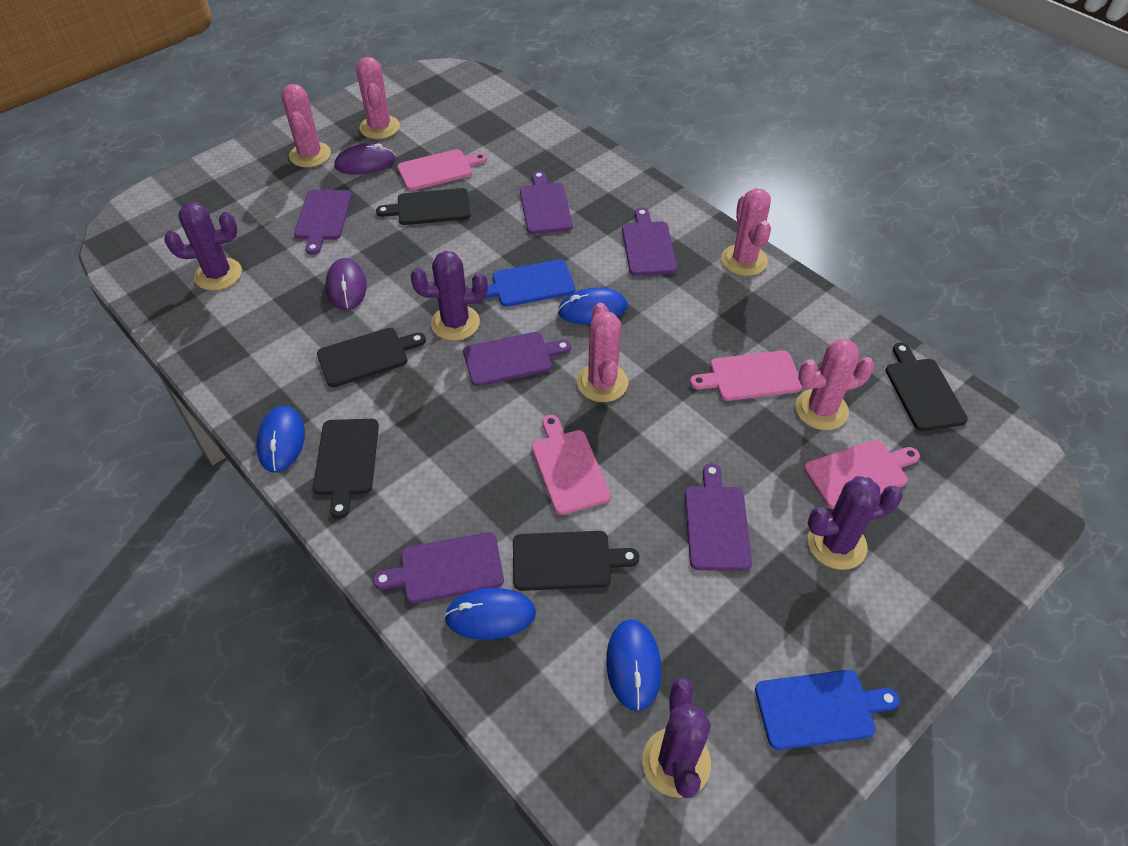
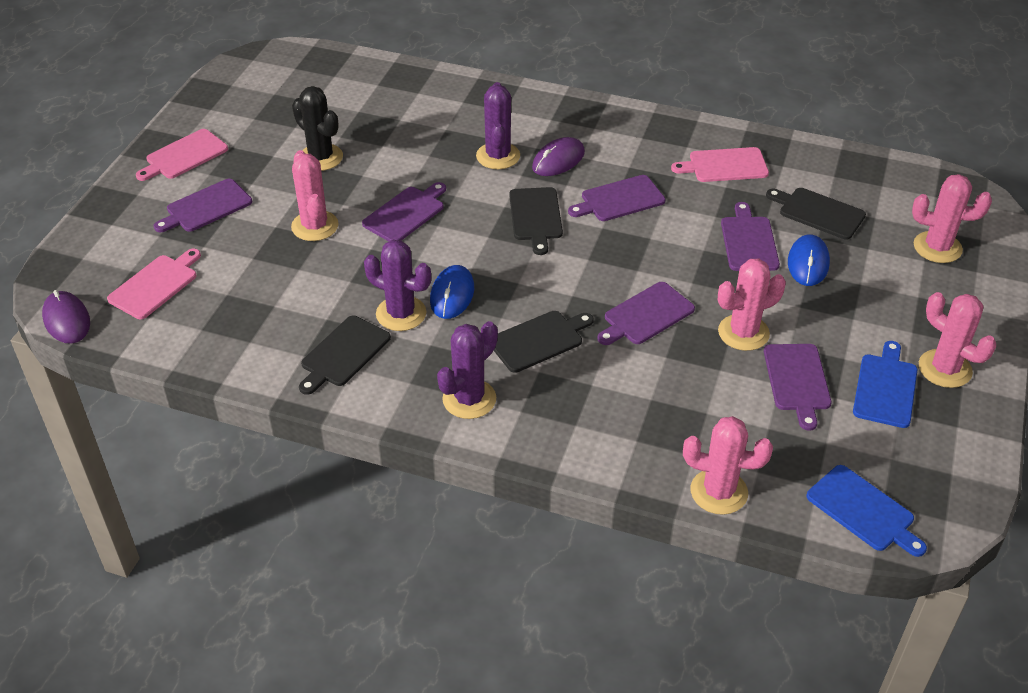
black cactus: none = 0 -> [292,86,343,171] = 1
black cutting board: [313,419,379,519] [317,328,426,387] [376,188,471,225] [513,531,640,591] [885,343,968,431] = 5 -> [299,316,391,395] [494,311,594,373] [509,187,563,255] [766,188,866,239] = 4
blue mouse: [256,406,305,473] [444,588,536,640] [558,287,627,324] [606,619,662,711] = 4 -> [430,265,474,319] [788,234,830,286] = 2
pink cutting board: [397,149,487,191] [532,415,611,515] [690,350,803,401] [804,440,920,509] = 4 -> [107,249,201,319] [136,129,228,181] [671,147,769,182] = 3
purple cactus: [164,202,242,291] [411,251,488,341] [642,678,711,798] [807,476,903,570] = 4 -> [364,240,431,331] [437,321,498,419] [476,82,520,169] = 3

